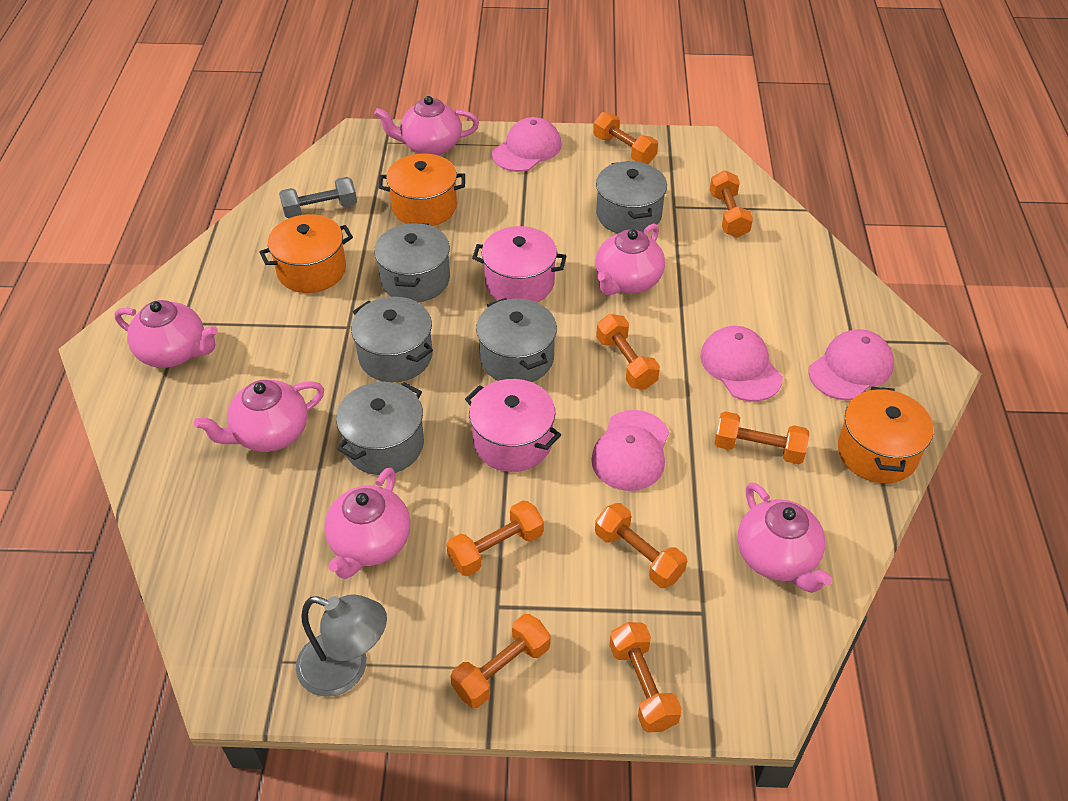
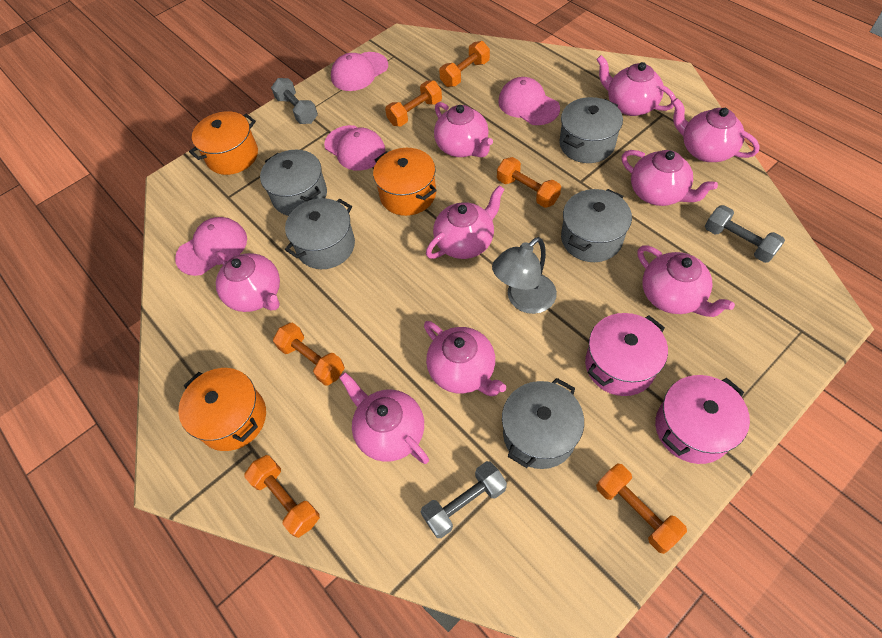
grey dumbbell: [279,177,357,218] = 1 -> [271,78,318,124] [421,461,507,538] [705,205,785,263] = 3
orange dumbbell: [447,500,544,576] [450,614,551,708] [593,112,658,164] [595,503,687,588] [596,314,660,389] [609,622,682,733] [710,170,753,238] [714,411,809,464] = 8 -> [244,455,320,538] [273,323,345,386] [385,80,442,126] [439,41,490,87] [497,157,561,208] [596,463,687,554] = 6
pink teapot: [114,300,218,368] [194,380,324,452] [324,467,410,579] [374,96,479,156] [596,223,665,296] [738,482,833,593] = 6 -> [215,251,280,312] [339,372,429,464] [424,321,506,396] [426,185,505,259] [434,102,493,157] [596,55,676,116] [622,150,718,206] [638,246,735,317] [672,98,760,162] = 9

